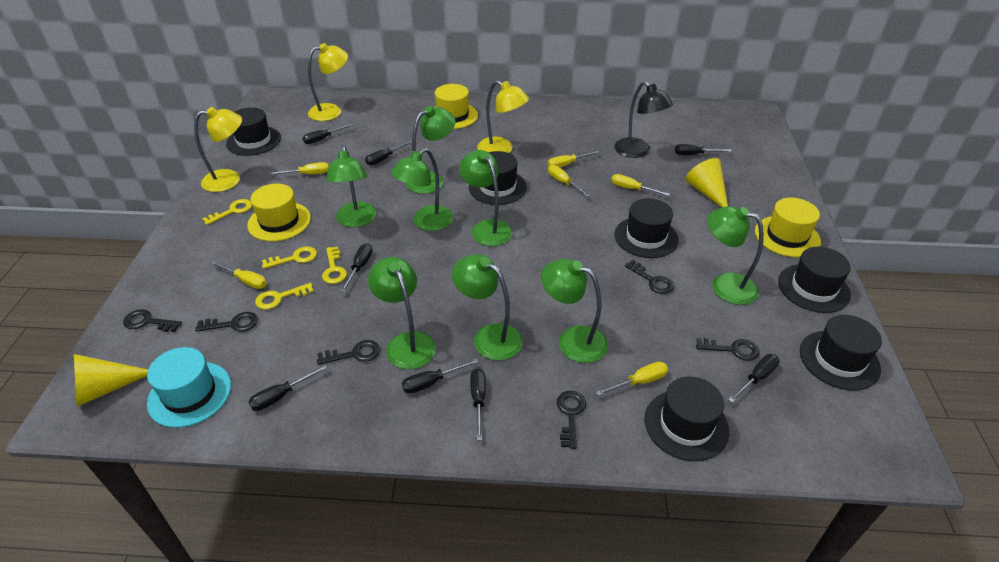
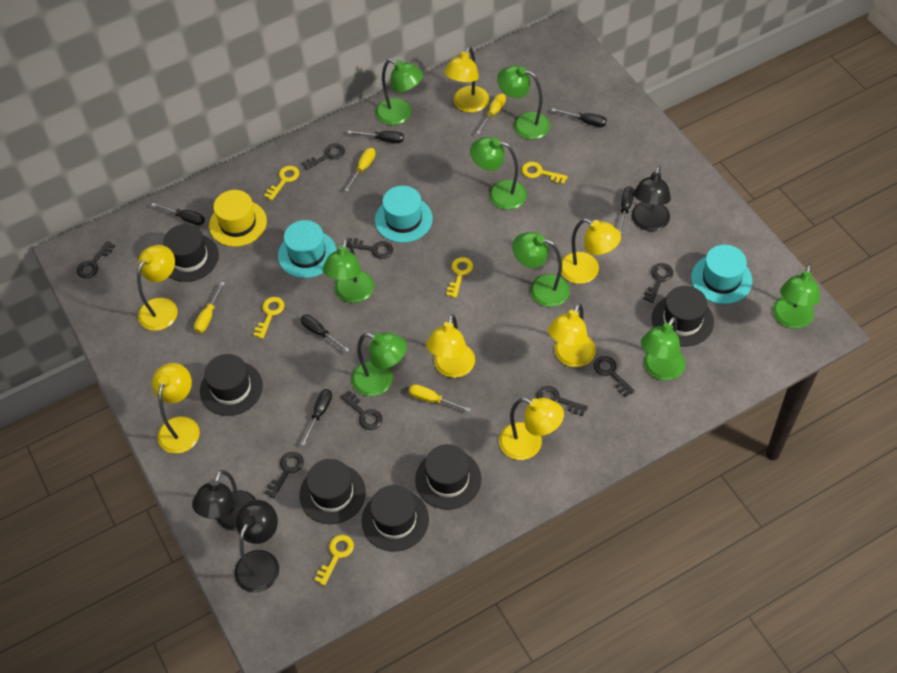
black key: [123,309,182,332] [195,312,258,332] [317,340,380,365] [557,391,586,449] [625,260,674,294] [696,338,760,361] = 6 -> [77,241,115,279] [264,452,304,499] [302,143,345,170] [341,390,382,430] [346,238,393,259] [536,386,588,416] [594,356,635,397] [643,263,673,303] = 8
black lamp: [615,81,673,158] = 1 -> [192,470,256,531] [234,500,279,593] [631,166,671,231] = 3
black screwdriver: [248,365,327,411] [303,123,354,144] [340,243,372,292] [365,140,412,165] [402,359,478,393] [470,369,486,440] [675,144,732,155] [728,354,780,403] = 8 -> [151,203,205,225] [301,315,350,352] [301,389,332,446] [348,131,404,143] [551,108,607,127] [618,186,634,234] = 6
turquoise hat: [147,347,231,428] = 1 -> [278,220,337,278] [375,186,433,243] [691,245,752,304] = 3
yellow cone: [74,354,148,407] [685,158,728,208] = 2 -> none = 0
yellow hat: [247,184,311,241] [435,84,478,129] [755,198,821,257] = 3 -> [209,190,267,247] = 1
yellow key: [202,199,252,225] [255,283,314,310] [262,246,317,269] [322,246,347,284] = 4 -> [253,297,284,339] [264,166,299,200] [314,535,354,586] [446,257,473,298] [522,162,568,184] = 5
yellow lamp: [194,107,242,192] [308,43,348,121] [477,80,529,153] = 3 -> [137,245,178,331] [152,363,200,454] [426,314,475,378] [444,47,489,112] [499,398,564,460] [548,303,596,367] [561,219,621,284] = 7
yellow screwdriver: [211,261,267,289] [270,162,329,175] [548,151,600,167] [548,165,590,197] [596,362,668,396] [611,174,670,196] = 6 -> [194,282,225,333] [345,148,375,191] [409,384,471,412] [477,93,506,134] = 4

